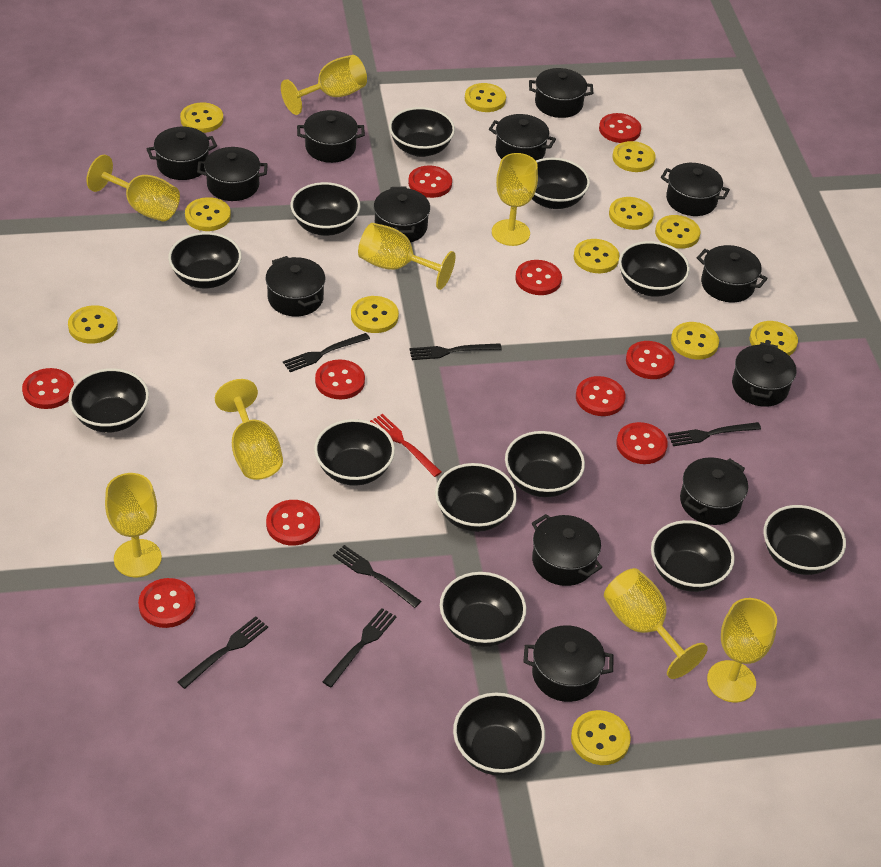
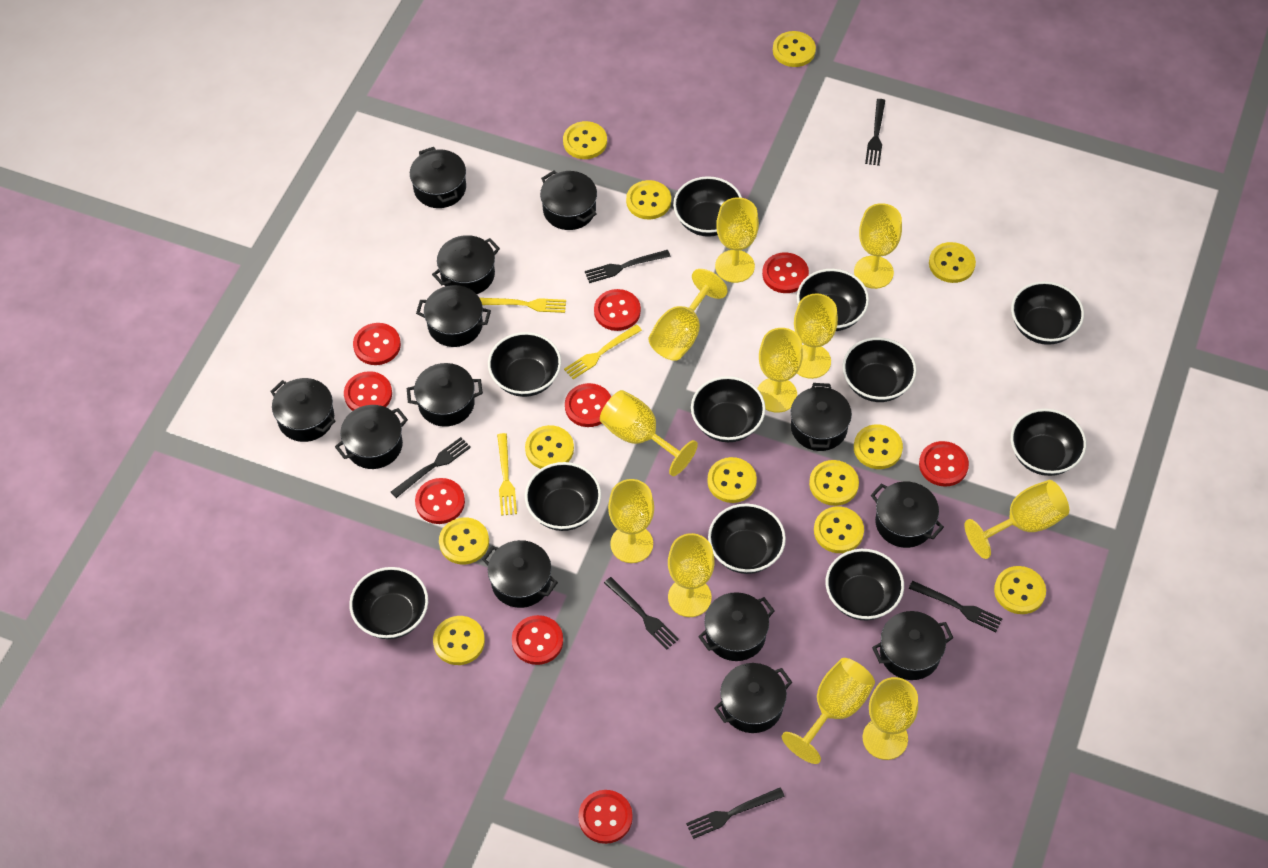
black bowl: [69,368,149,433] [168,232,242,288] [290,182,360,236] [314,419,395,486] [389,107,455,157] [435,463,517,532] [440,572,526,647] [453,693,545,776] [505,431,585,497] [532,158,590,209] [619,241,690,297] [651,520,735,592] [763,505,846,575] = 13 -> [349,567,428,639] [488,332,561,397] [525,462,601,531] [673,176,742,237] [691,376,766,442] [708,503,786,574] [797,269,869,331] [826,549,904,620] [842,337,917,402] [1011,281,1084,345] [1011,409,1086,476] = 11
red button: [22,368,74,409] [138,578,196,628] [266,500,320,546] [315,360,365,400] [408,165,452,198] [515,260,562,295] [576,376,626,416] [599,113,641,143] [616,422,668,464] [626,341,675,379] = 10 -> [344,371,392,411] [353,323,401,365] [415,478,465,524] [512,615,563,665] [565,383,611,427] [578,790,633,844] [594,289,641,331] [762,252,809,293] [919,441,969,487] = 9
red fork: [370,414,442,477] = 1 -> none = 0
yellow fork: none = 0 -> [480,298,566,313] [497,433,517,516] [564,324,642,380] = 3
yellow goblet: [87,155,180,222] [105,473,162,577] [215,379,283,480] [281,55,367,115] [358,223,456,290] [492,153,538,246] [604,568,708,679] [707,598,777,703] = 8 -> [600,390,698,476] [608,479,654,563] [649,269,728,361] [668,533,715,617] [715,197,759,283] [757,328,803,413] [782,658,875,764] [794,293,838,379] [854,203,902,289] [863,677,918,760] [965,480,1069,559] = 11

